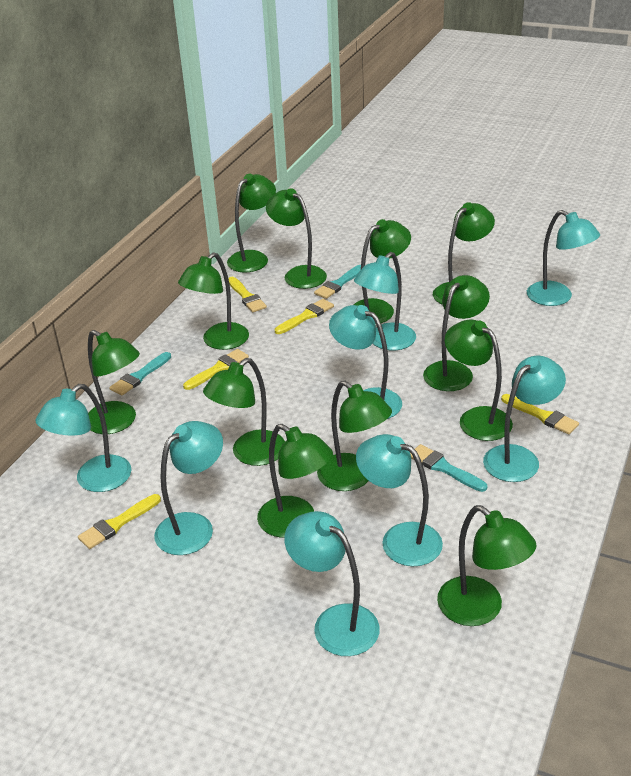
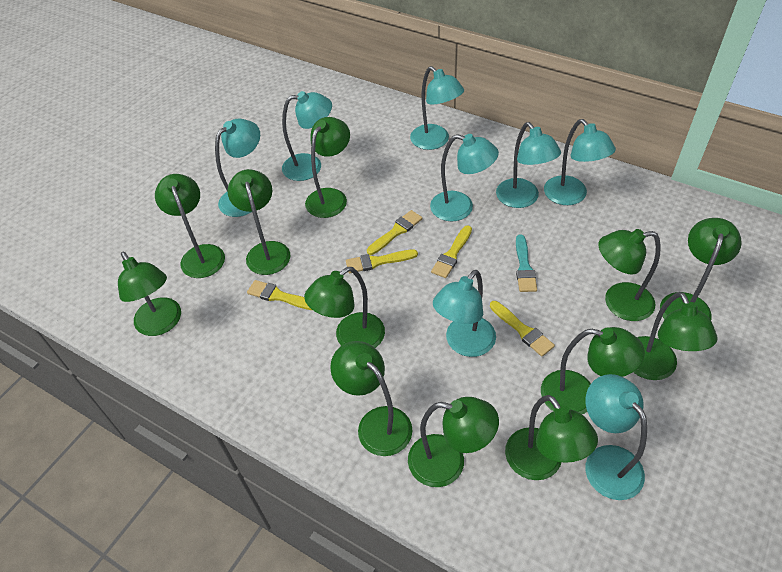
turquoise brush: [109,352,171,396] [314,265,361,299] [410,444,487,492] = 3 -> [516,235,537,292] = 1

